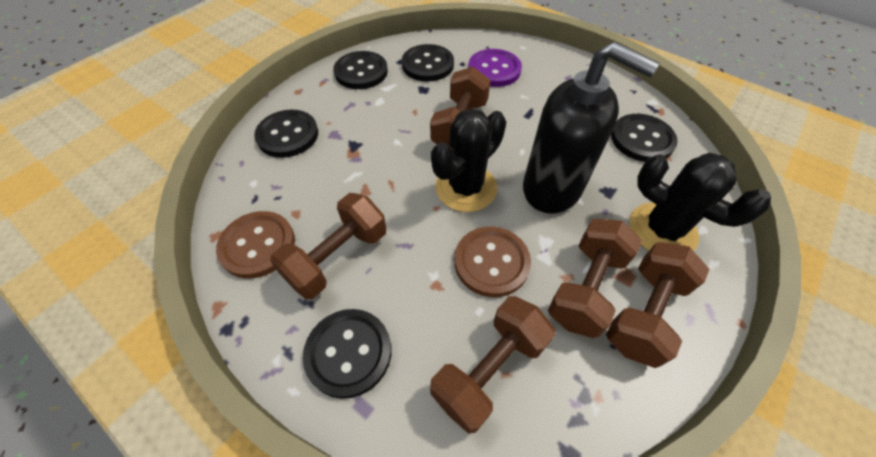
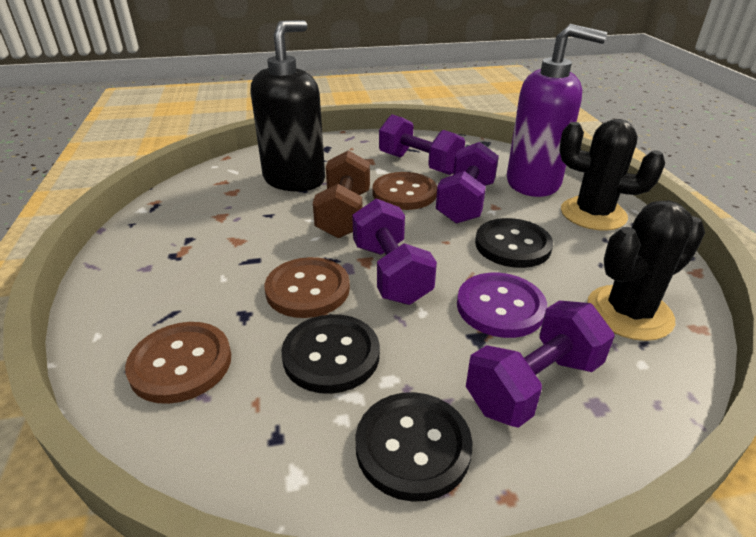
black button: [254,110,318,158] [303,309,391,399] [333,51,388,89] [402,44,454,82] [611,114,678,162] = 5 -> [281,314,380,394] [356,392,473,502] [475,218,553,268] = 3
brown button: [216,211,295,278] [454,227,531,297] = 2 -> [125,322,231,404] [265,257,350,318] [372,172,437,210] = 3
brown dumbbell: [270,193,386,299] [430,67,491,146] [430,296,556,434] [548,219,642,338] [606,242,709,368] = 5 -> [313,150,370,238] = 1
purple dumbbell: none = 0 -> [352,198,437,305] [379,114,465,175] [436,142,499,224] [466,300,615,428] = 4
purple soap dispenser: none = 0 -> [507,24,607,197] = 1

